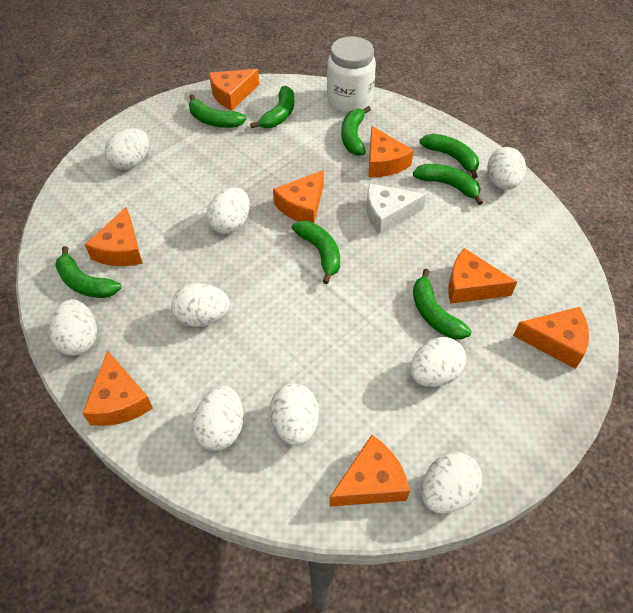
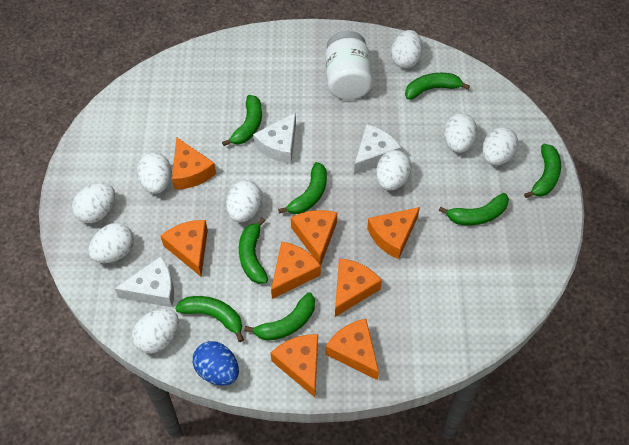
blue egg: none = 0 -> [193,341,239,386] = 1
white cheese: [367,183,426,235] = 1 -> [115,256,174,307] [253,112,296,164] [354,124,401,175] = 3

